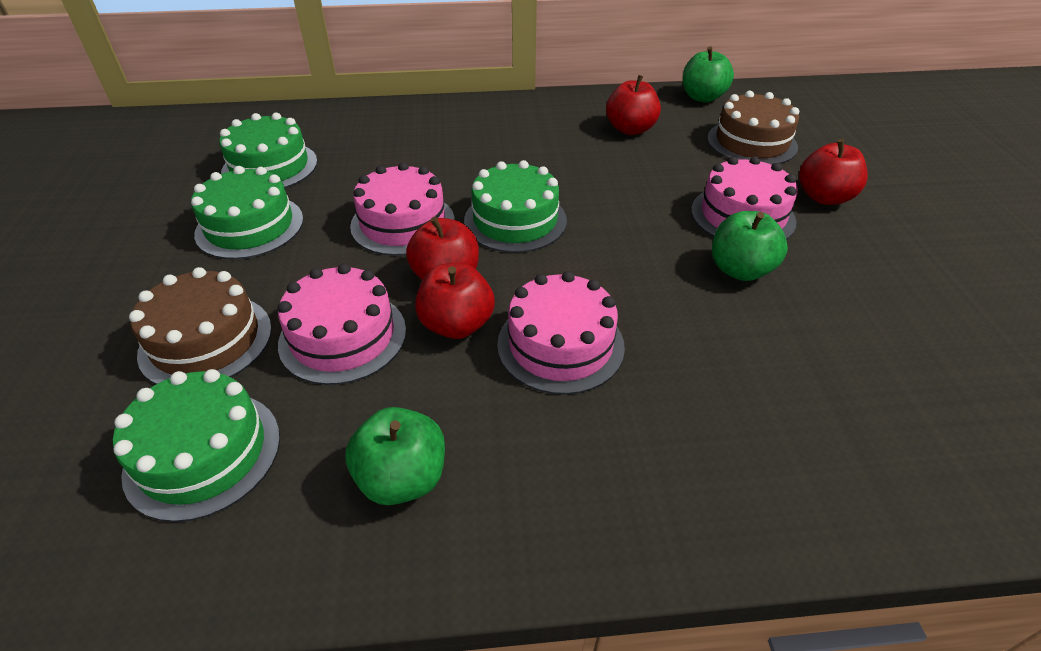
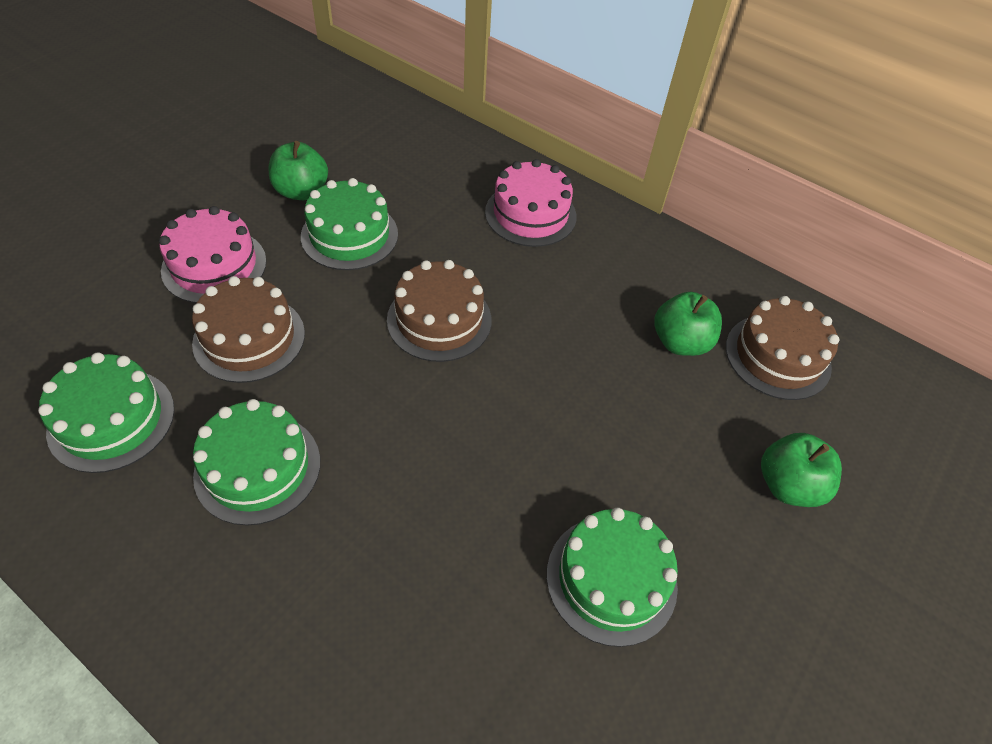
brown cake: [129,267,272,384] [707,91,799,165] = 2 -> [192,276,305,383] [387,260,492,362] [726,296,839,400] = 3
pink cake: [278,264,406,385] [350,162,455,256] [497,271,625,395] [691,156,798,240] = 4 -> [159,206,267,303] [485,159,576,247] = 2
red apple: [406,217,479,280] [415,262,495,339] [606,75,661,135] [799,139,868,205] = 4 -> none = 0

